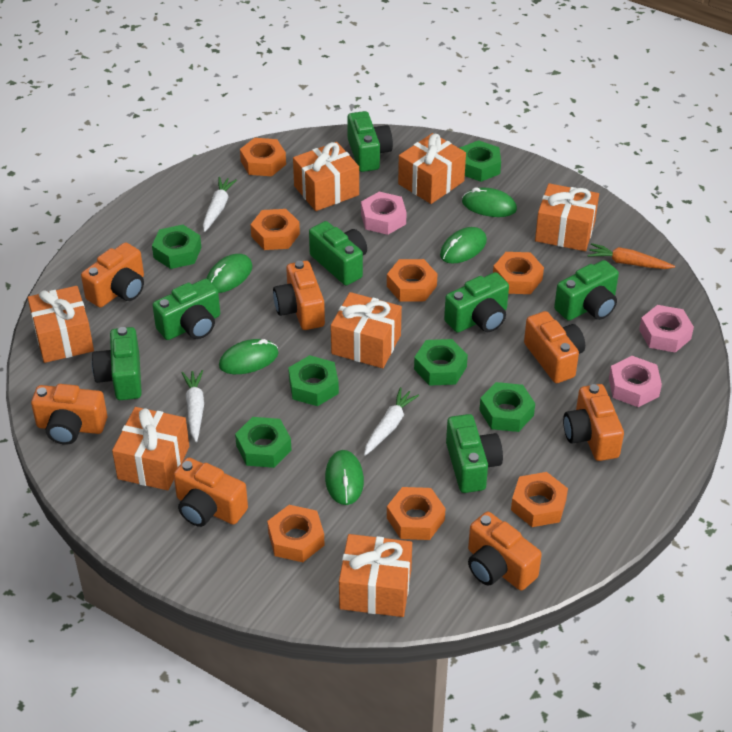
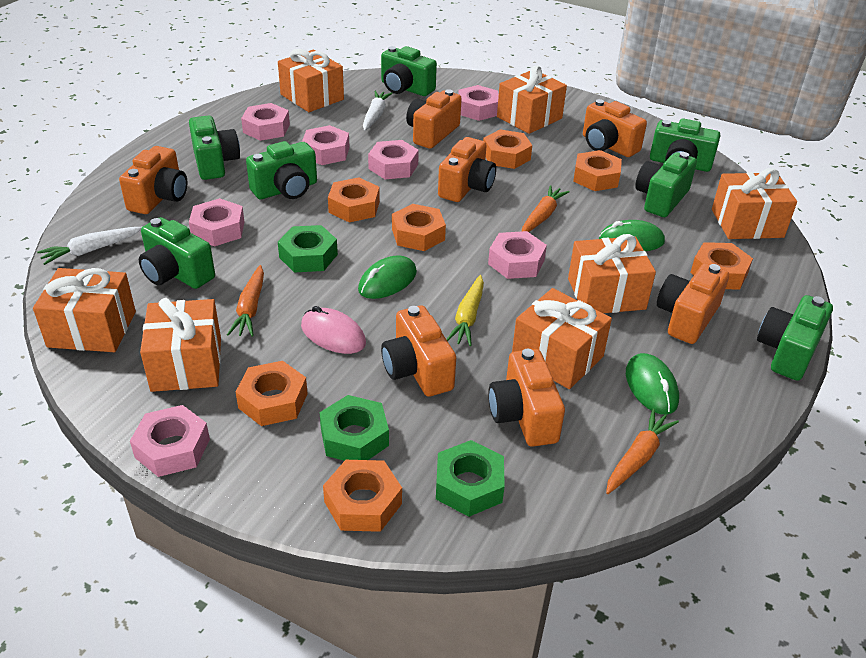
green mouse: [206,254,252,293] [219,339,278,374] [325,450,364,505] [440,227,487,264] [462,187,517,217] = 5 -> [358,255,417,299] [599,220,665,251] [626,353,679,415] = 3
green nut: [152,225,201,269] [235,417,291,468] [288,355,339,406] [414,339,468,386] [460,140,501,182] [479,382,535,432] = 6 -> [278,225,338,273] [320,395,389,461] [436,440,505,517] = 3
orange carrot: [588,243,675,269] = 1 -> [227,265,264,337] [522,185,570,232] [606,409,679,494] = 3
pink mouse: none = 0 -> [301,306,366,354] = 1
pink nut: [361,192,407,235] [609,356,662,407] [639,305,694,353] = 3 -> [130,405,210,477] [189,198,244,247] [241,103,290,141] [302,125,350,165] [368,140,419,179] [458,85,499,121] [488,231,547,279] = 7
white carrot: [181,370,204,442] [203,177,237,232] [364,387,419,456] = 3 -> [37,227,142,265] [363,91,393,131] = 2
yellow carrot: none = 0 -> [446,275,484,346] = 1

